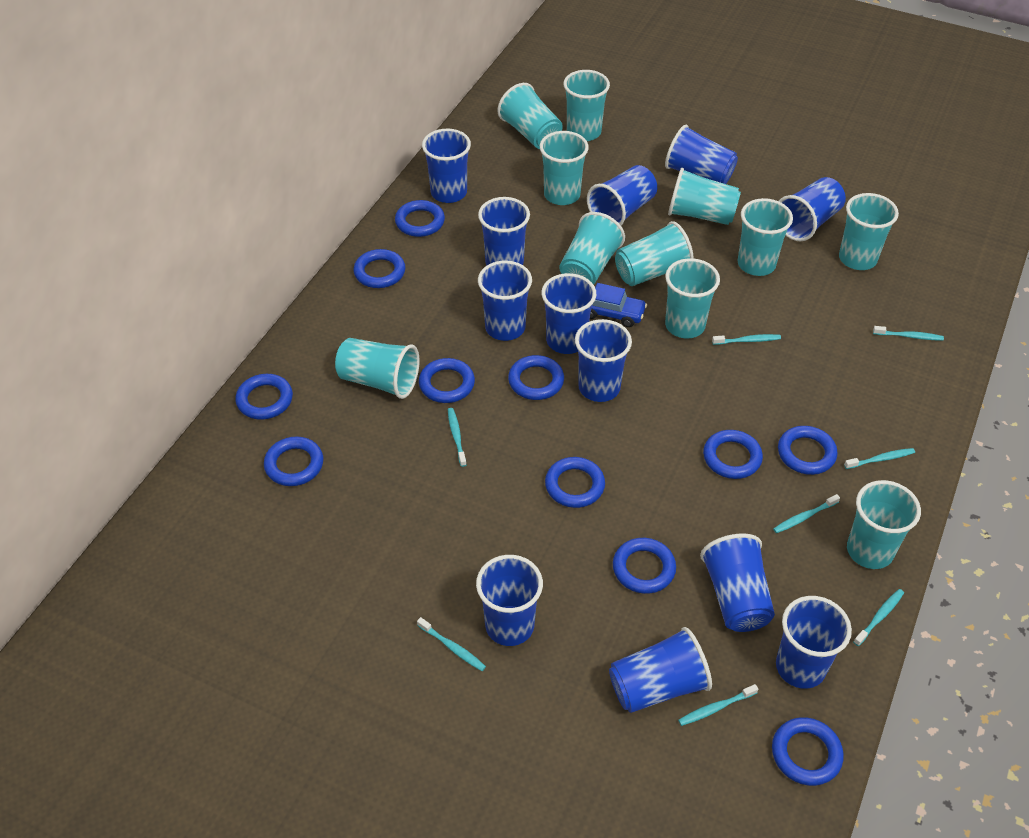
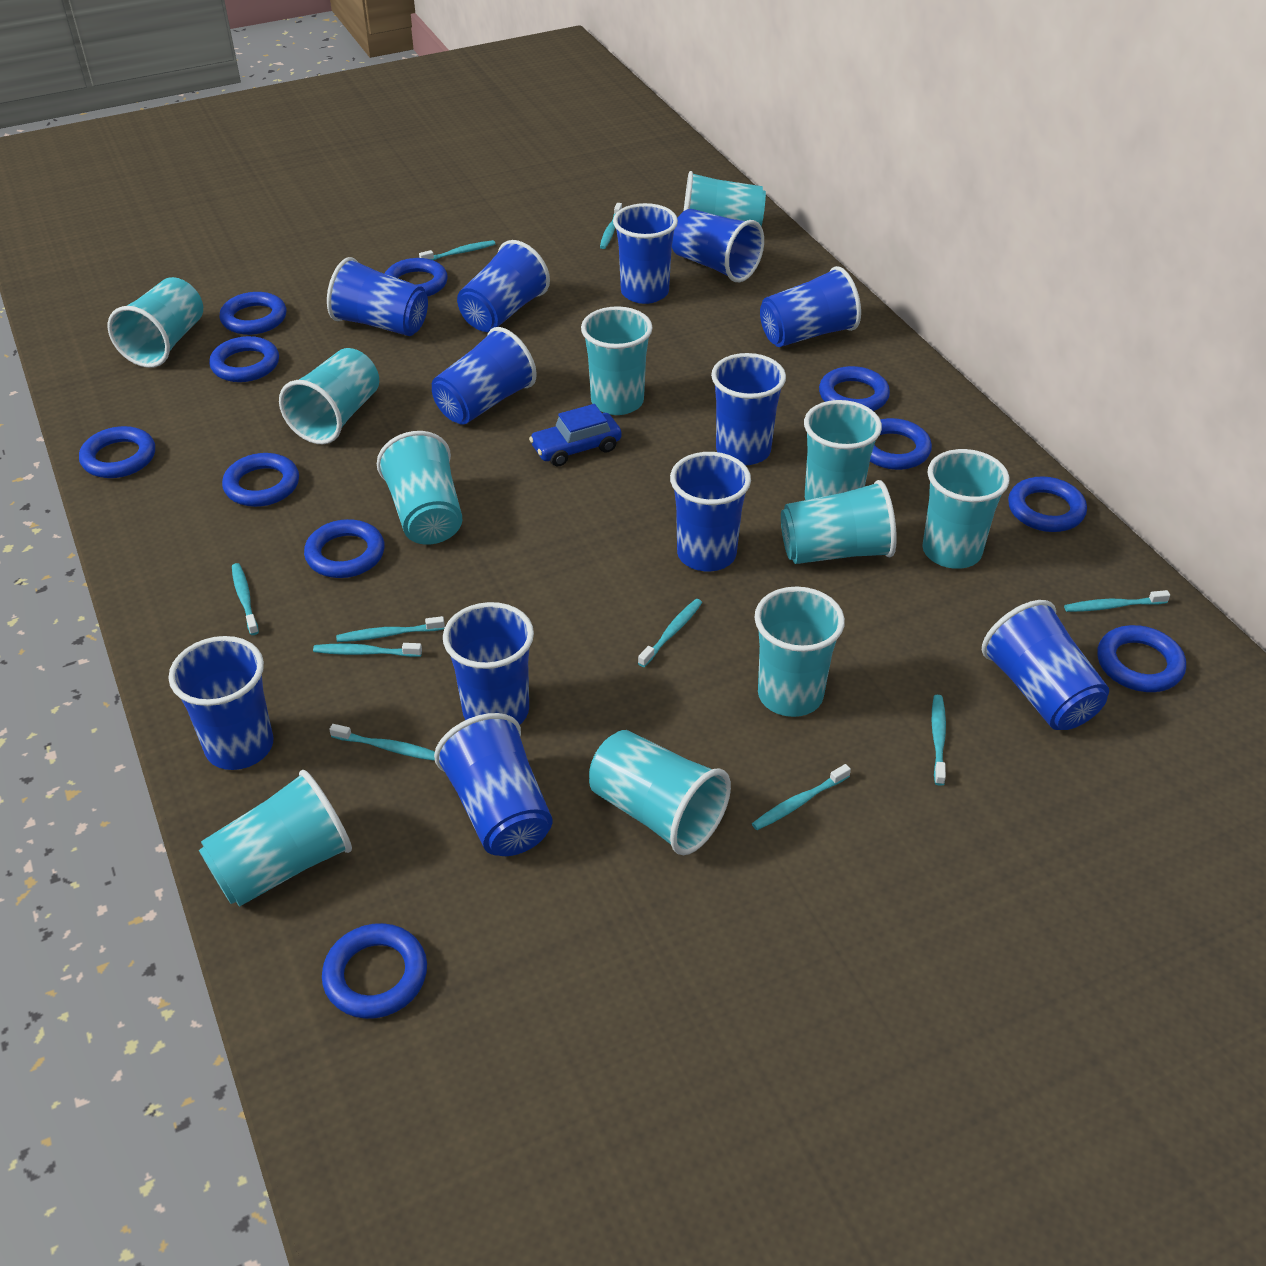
turquoise toothbrush: [417,617,486,671] [448,408,466,467] [678,684,758,726] [712,334,781,345] [773,494,840,533] [844,448,915,469] [853,589,904,646] [873,326,944,341] = 8 -> [232,563,259,635] [313,643,422,657] [329,724,435,761] [336,616,445,642] [419,240,495,260] [600,203,622,249] [638,599,702,667] [752,764,851,830] [932,695,946,786] [1064,590,1170,612] = 10

